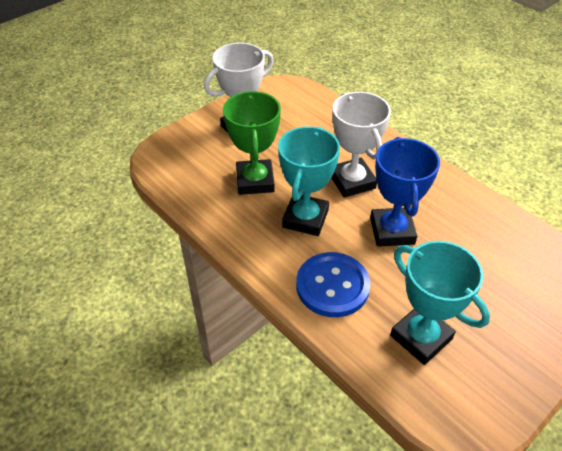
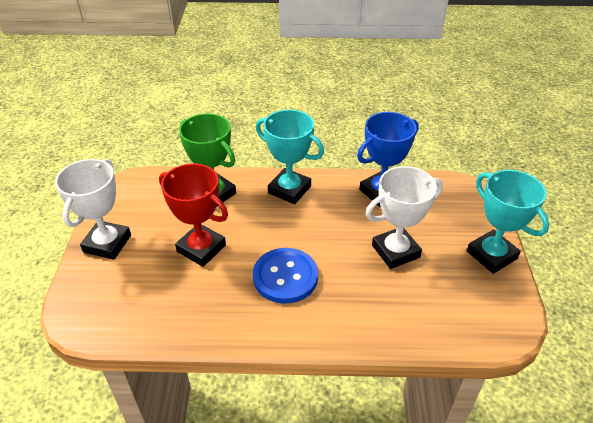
red trophy: none = 0 -> [159,163,228,267] = 1

